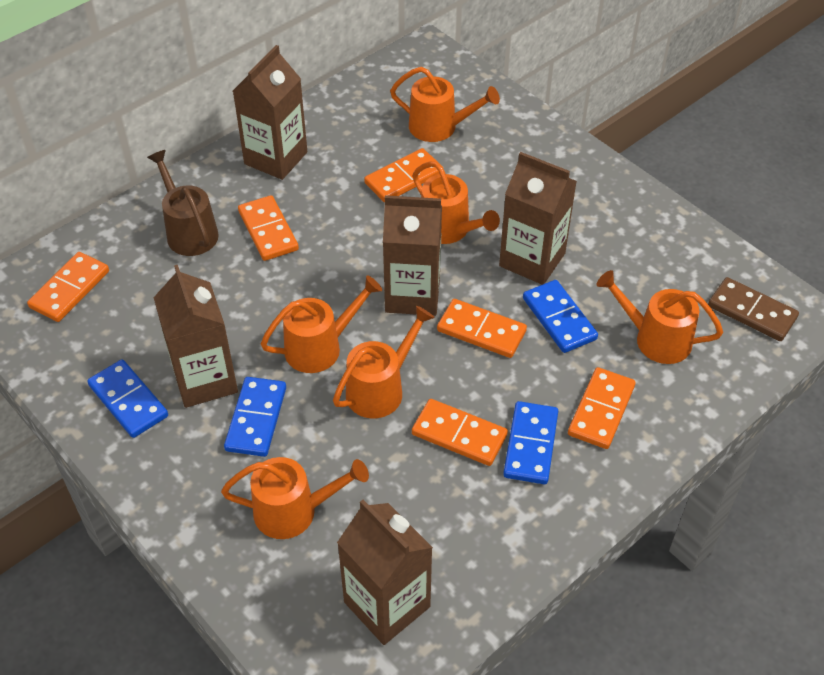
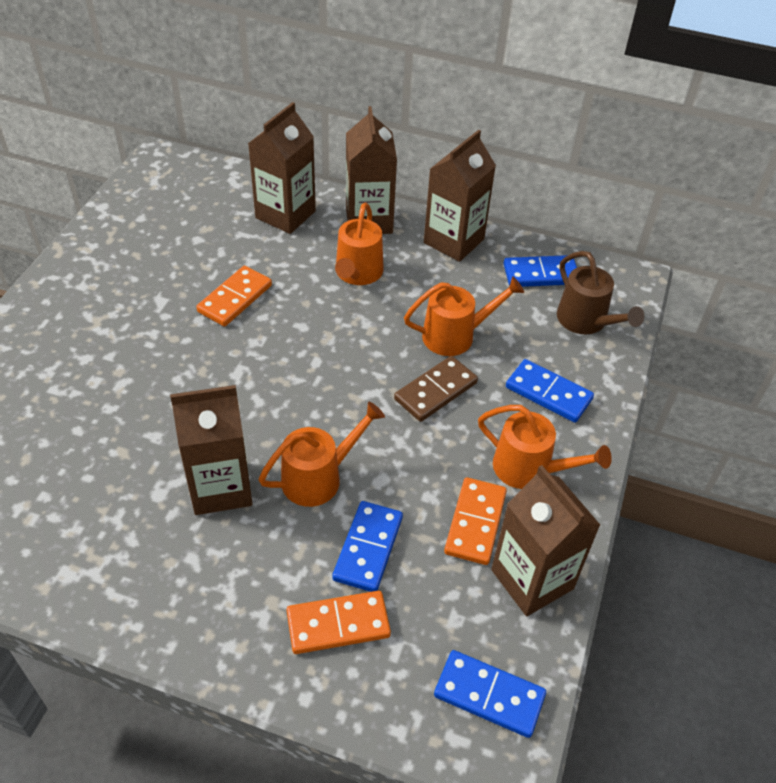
orange domino: [27,252,109,322] [238,195,299,261] [364,148,443,203] [412,399,508,466] [437,299,527,358] [568,367,636,449] = 6 -> [196,266,272,326] [287,591,391,654] [444,477,507,565] = 3
orange watering can: [221,457,369,539] [261,276,382,373] [333,306,435,418] [390,67,500,142] [413,161,500,244] [597,270,723,364] = 6 -> [259,402,385,507] [335,203,384,285] [404,276,524,356] [478,405,612,489] = 4

